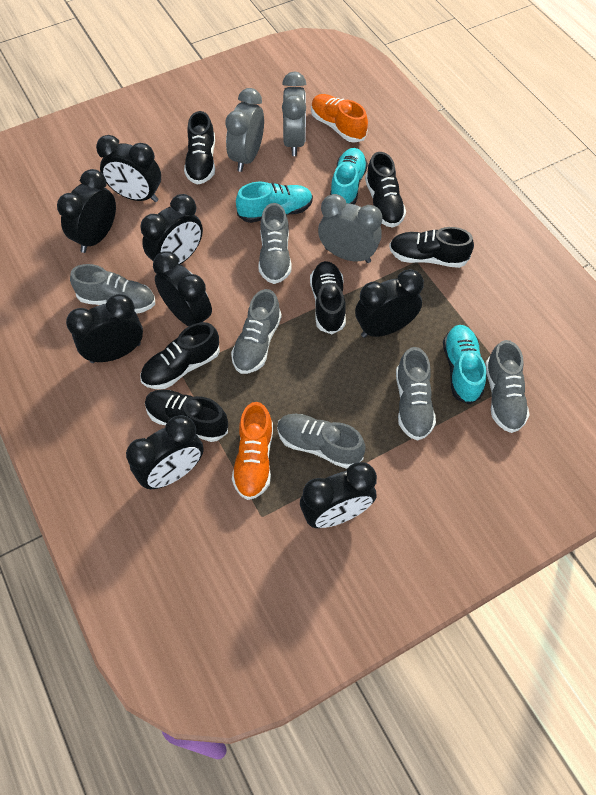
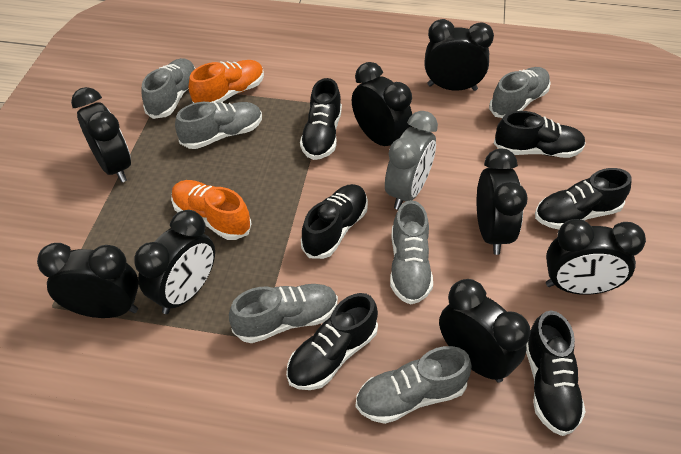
grey clock: [225,88,264,172] [282,71,306,156] [318,194,382,263] = 3 -> [385,111,438,210] = 1
turquoise shoe: [236,182,313,223] [330,148,368,205] [443,325,486,405] = 3 -> none = 0

